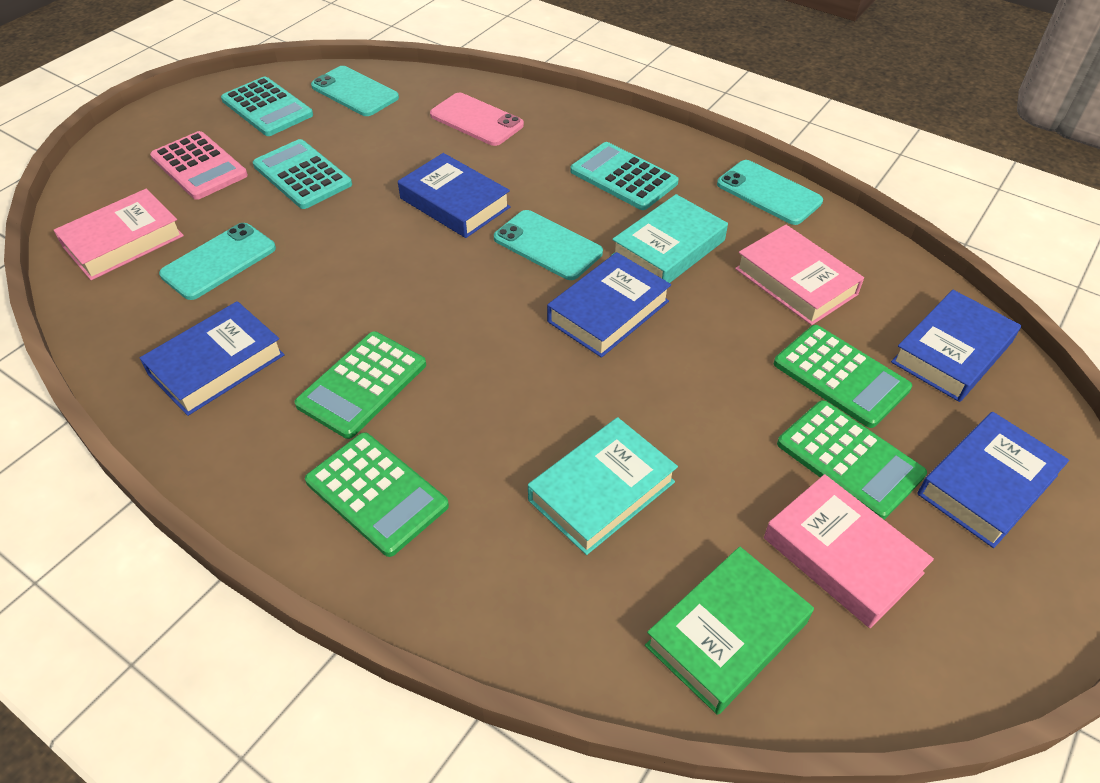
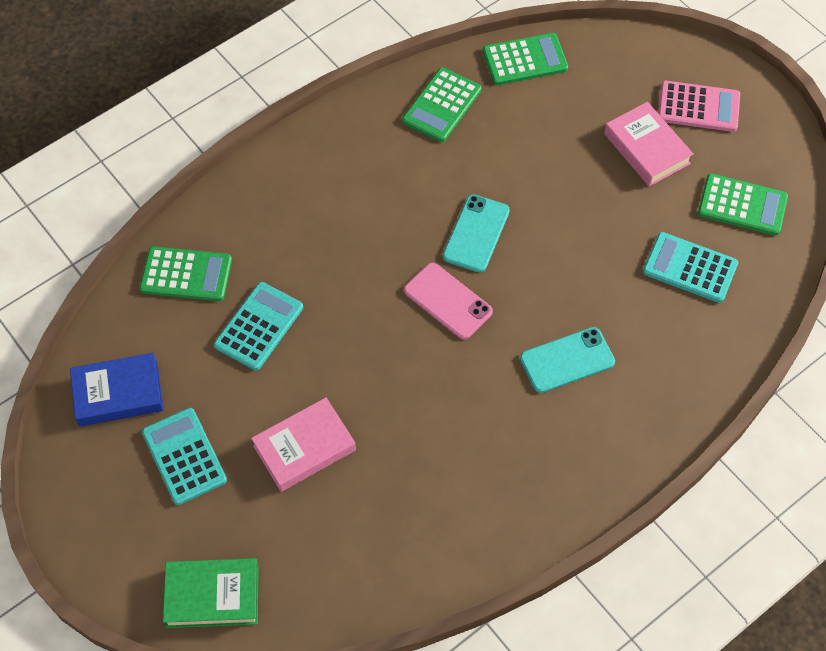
blue book: [140,301,285,416] [398,153,511,238] [547,252,671,358] [891,290,1021,402] [918,412,1069,548] = 5 -> [70,353,164,427] = 1
pink book: [54,189,184,280] [735,225,864,325] [764,474,934,628] = 3 -> [251,398,356,492] [604,102,694,186] = 2
turquoise book: [528,417,678,555] [611,194,728,283] = 2 -> none = 0
turquoise phone: [159,223,276,300] [311,66,399,116] [494,210,603,280] [717,160,823,225] = 4 -> [443,194,510,272] [520,327,615,393] = 2

